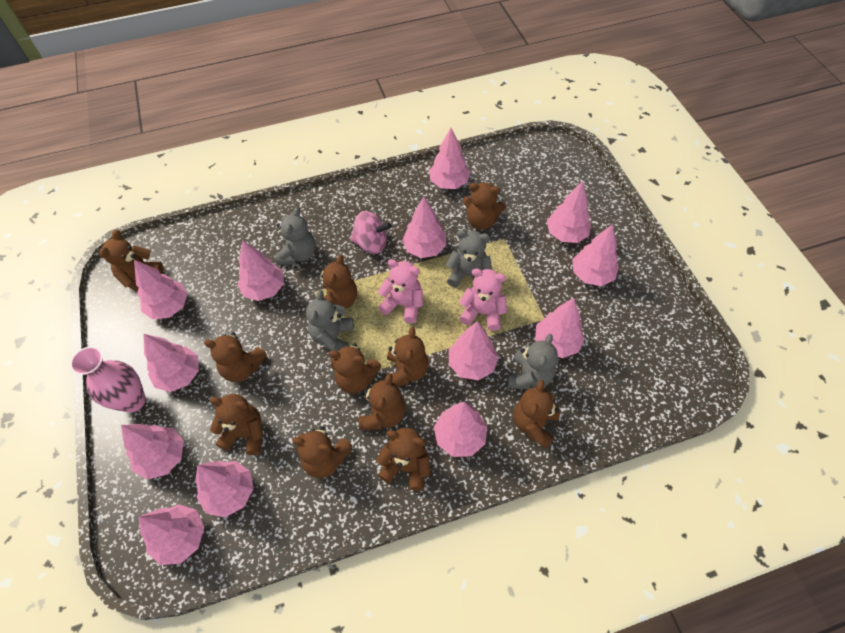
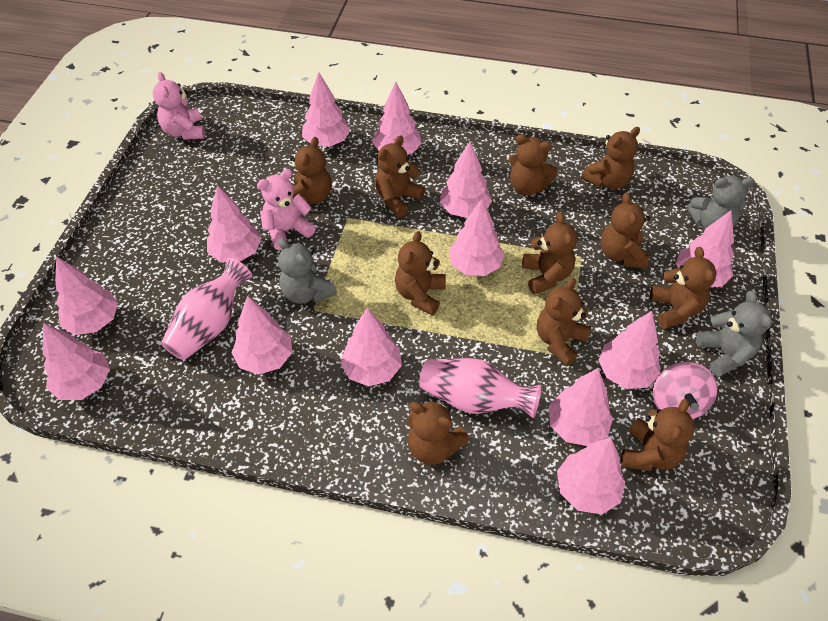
grey teddy bear: [276,207,316,265] [306,290,354,352] [446,230,492,287] [507,334,558,389] = 4 -> [278,238,337,304] [687,176,755,230] [696,291,772,377] = 3
pink vase: [70,347,146,413] = 1 -> [161,258,252,360] [419,358,542,419] = 2

